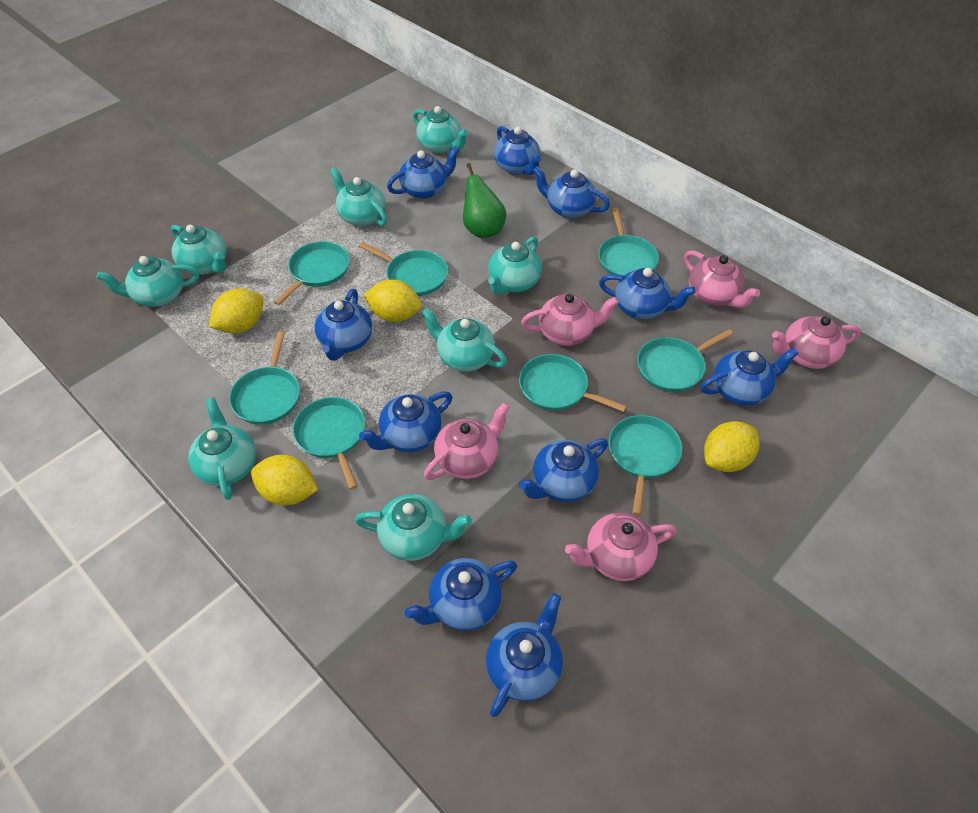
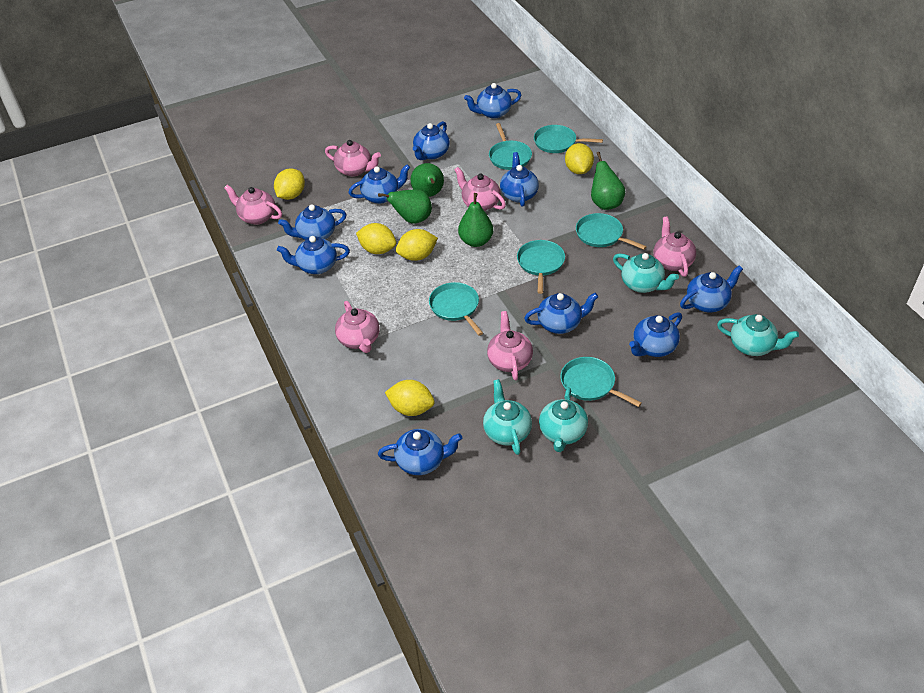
green pear: [463,163,506,238] = 1 -> [378,189,432,223] [410,163,444,197] [458,193,493,247] [591,152,625,210] = 4
pink teapot: [424,402,510,480] [521,294,619,346] [565,513,676,581] [684,250,760,308] [772,316,861,369] = 5 -> [224,185,282,225] [325,140,381,176] [335,301,380,353] [454,167,506,211] [487,311,533,380] [654,216,696,277] = 6
turquoise pan: [229,332,300,425] [274,241,350,305] [293,397,365,490] [359,242,448,296] [519,354,627,412] [598,208,659,276] [609,415,682,516] [637,329,733,392] = 8 -> [429,282,483,336] [489,123,532,170] [517,240,565,294] [534,125,603,153] [561,357,642,407] [576,213,647,250] = 6
turquoise teapot: [97,256,199,307] [171,225,227,275] [188,398,256,500] [330,167,387,226] [355,494,472,561] [413,106,468,154] [421,308,507,372] [488,236,542,295] = 8 -> [483,379,532,455] [539,387,588,452] [613,253,679,293] [717,314,799,356] = 4
yellow lemon: [209,289,263,333] [251,455,318,505] [363,279,422,322] [704,421,759,472] = 4 -> [274,168,305,200] [356,223,396,254] [385,380,435,416] [396,229,438,261] [565,143,594,174] = 5

